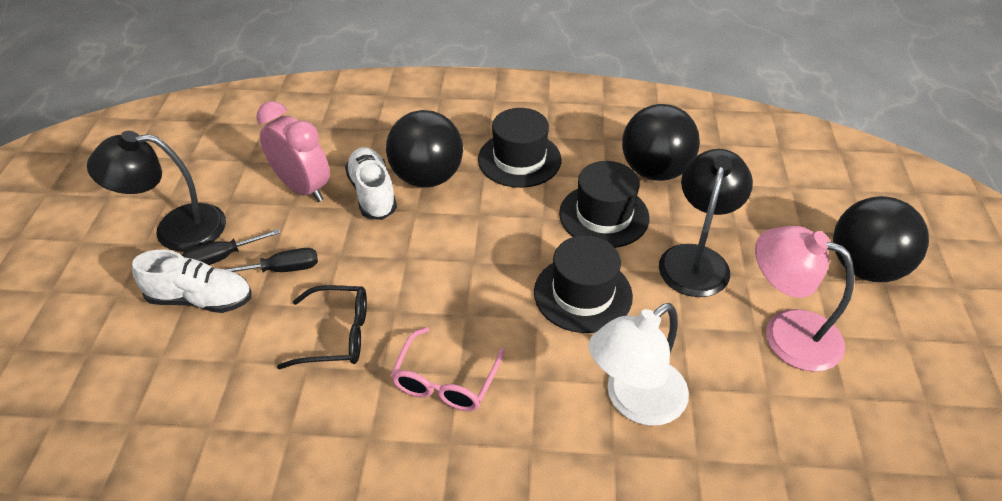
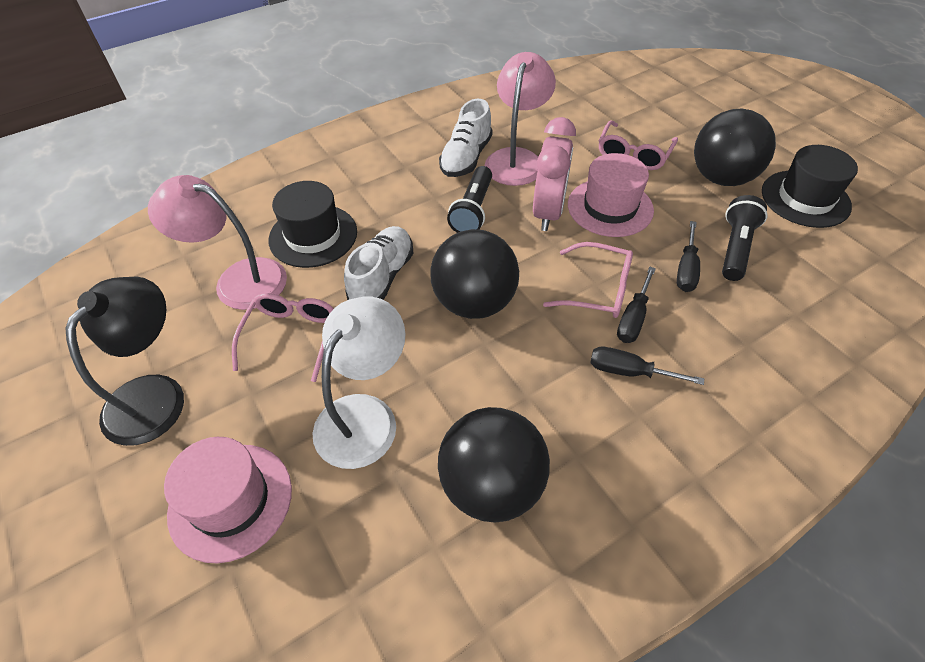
black flashlight: none = 0 -> [447,166,492,233] [722,195,767,281] = 2
black glasses: [277,285,367,369] = 1 -> none = 0
black hat: [478,108,561,188] [534,235,633,333] [559,161,650,248] = 3 -> [268,181,357,268] [762,145,858,228] = 2
black lamp: [87,131,226,251] [659,149,753,297] = 2 -> [65,276,184,446] = 1
black screwdriver: [182,229,280,265] [225,248,318,272] = 2 -> [590,347,704,385] [617,267,656,343] [677,221,700,292] = 3
pink glasses: [391,327,504,411] = 1 -> [232,293,334,382] [543,242,633,318] [599,121,678,170] = 3
pink hat: none = 0 -> [164,437,292,563] [568,153,654,237] = 2
pink lamp: [755,226,854,372] = 1 -> [148,175,287,310] [485,52,556,186] = 2

